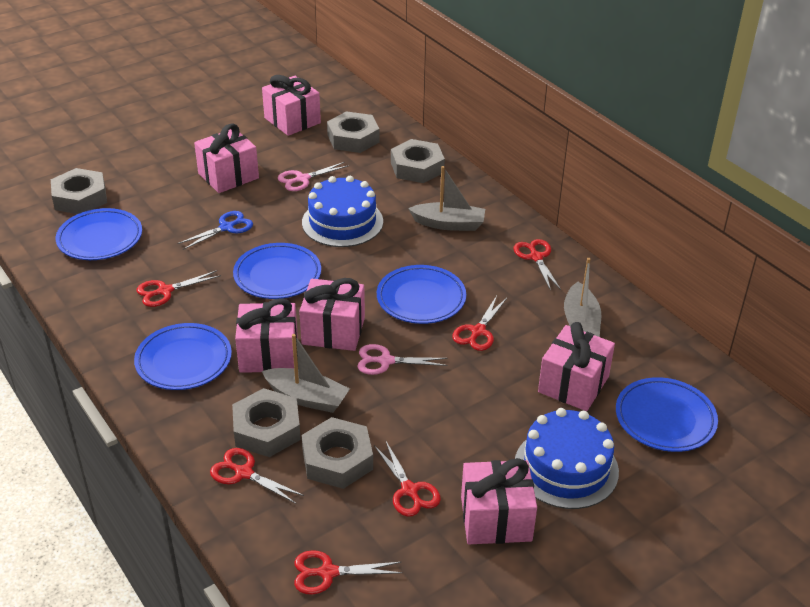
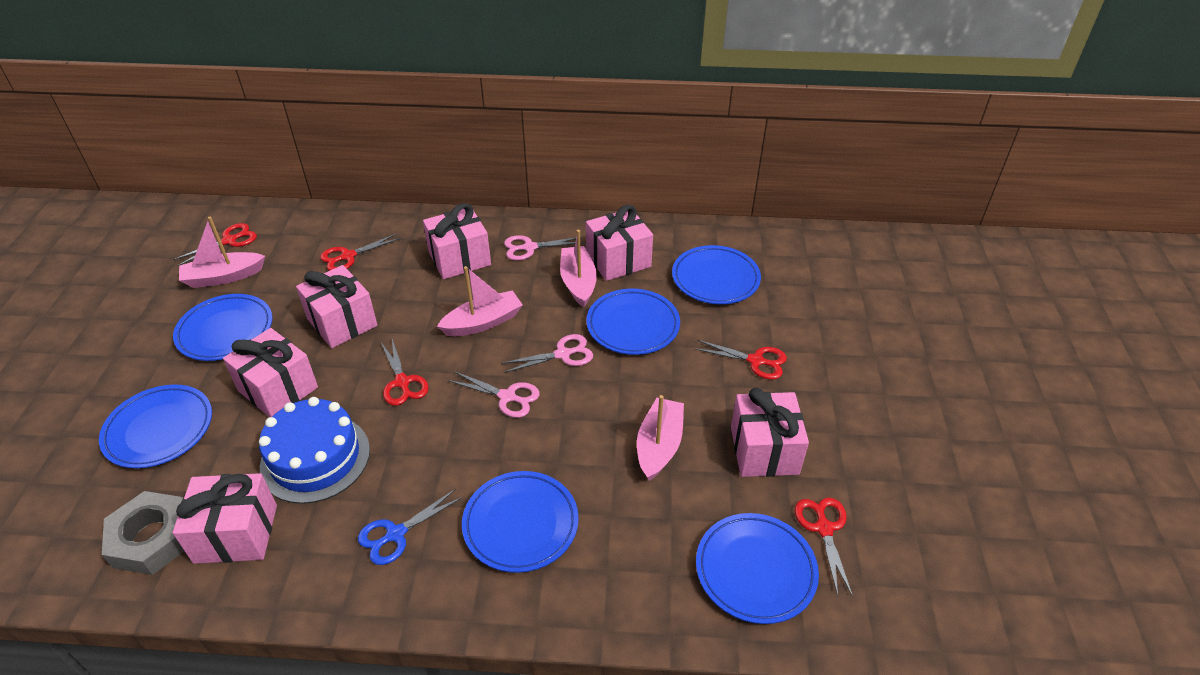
blue cake: [302,176,383,247] [515,408,619,509] = 2 -> [259,397,370,504] = 1
blue plate: [56,208,142,260] [134,323,232,390] [233,243,321,299] [377,265,466,324] [616,377,718,452] = 5 -> [99,385,212,468] [173,294,273,361] [462,471,579,573] [586,288,680,355] [672,245,761,304] [696,513,819,624] = 6
grey boat: [262,334,350,413] [408,166,485,231] [564,258,601,337] = 3 -> none = 0
grey nut: [51,168,107,214] [232,388,301,457] [302,417,373,489] [327,111,380,153] [391,139,445,183] = 5 -> [102,491,184,575] = 1
pink boat: none = 0 -> [179,216,265,288] [437,266,523,336] [560,230,597,307] [637,395,684,481] = 4
pink scissors: [278,162,349,191] [357,344,447,375] = 2 -> [448,371,540,418] [501,334,593,373] [504,235,584,261] = 3
red scissors: [137,270,221,307] [210,448,304,504] [294,550,403,595] [374,440,441,517] [452,296,507,351] [514,239,561,291] = 6 -> [174,223,257,266] [320,234,401,271] [381,339,429,406] [694,340,787,380] [795,498,853,596] = 5

